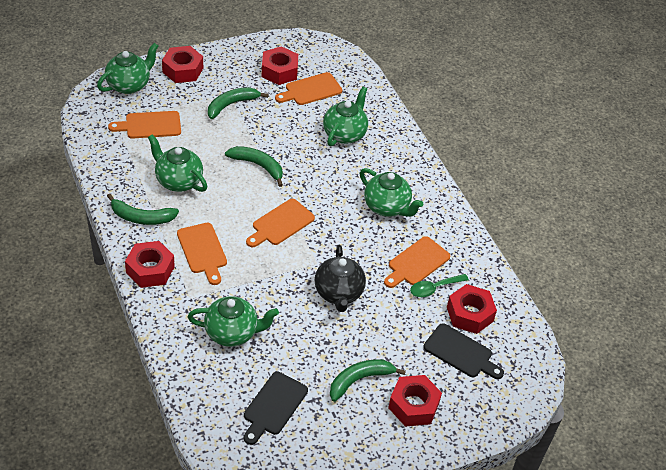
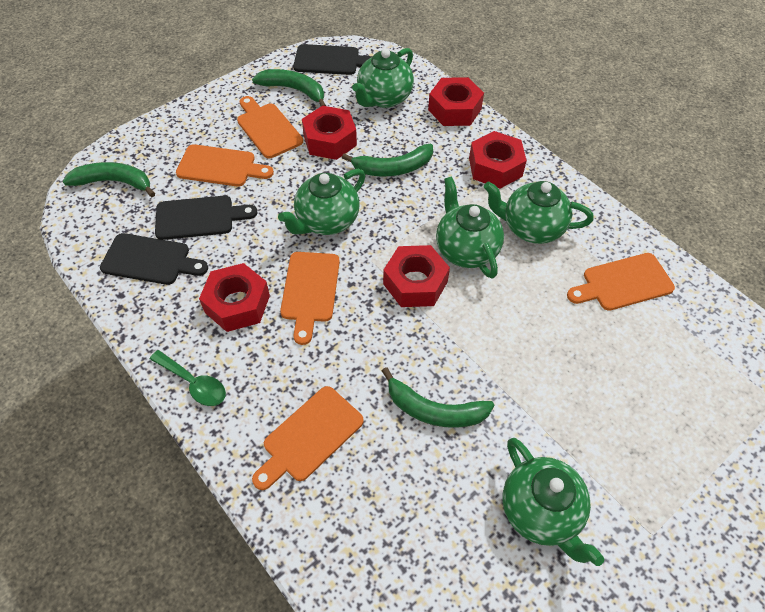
black cutting board: [244,372,308,445] [424,323,504,379] = 2 -> [100,233,208,285] [155,195,258,240] [293,44,372,75] = 3
black teapot: [315,245,366,312] = 1 -> none = 0

